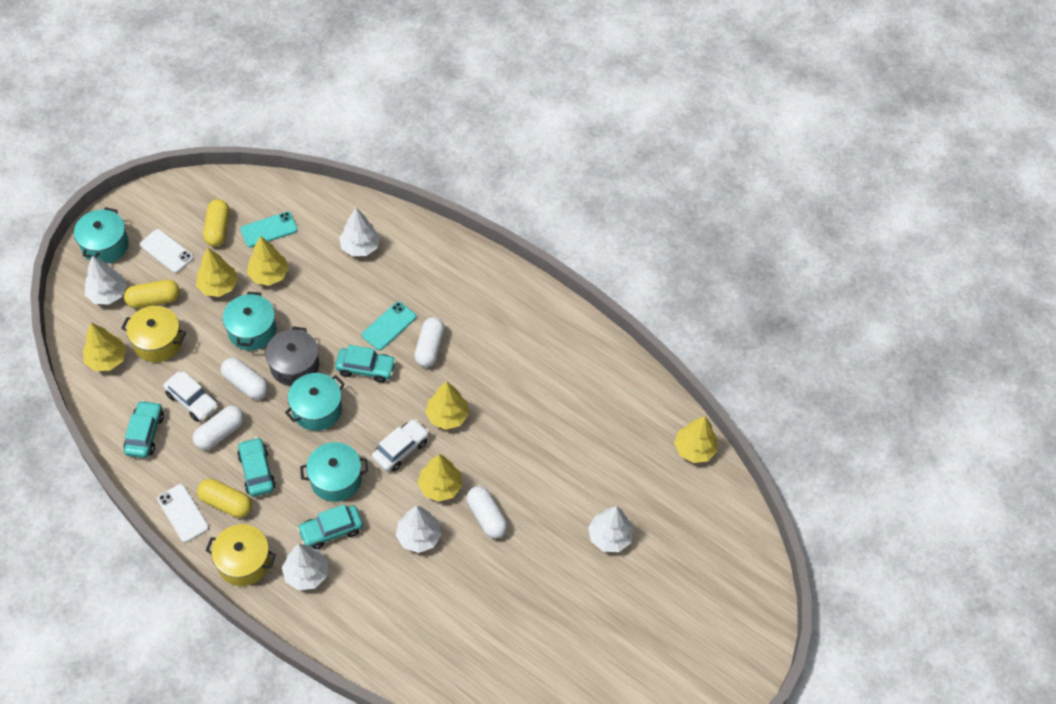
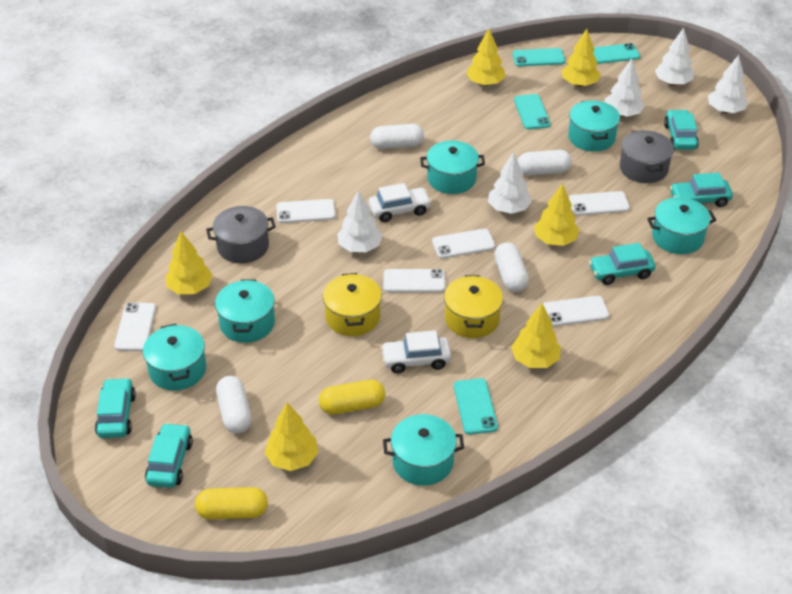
grey pot: [266,326,319,386] = 1 -> [206,206,276,263] [620,130,674,183] = 2
turquoise car: [123,400,164,458] [237,437,276,497] [297,504,363,549] [335,345,396,383] = 4 -> [95,377,136,438] [145,423,193,488] [589,243,656,285] [664,110,699,150] [670,173,733,207] = 5
turquoise phone: [240,212,298,247] [362,302,416,350] = 2 -> [454,378,498,435] [512,48,565,66] [514,94,551,129] [593,43,640,64] = 4
turquoise pot: [74,207,129,263] [223,292,276,350] [285,373,345,431] [300,442,368,502] = 4 -> [143,324,206,391] [215,279,275,343] [383,414,464,486] [420,141,485,194] [568,100,620,152] [647,197,716,254] = 6
white phone: [140,229,194,273] [157,484,209,543] = 2 -> [114,302,156,351] [276,199,336,223] [384,269,445,292] [432,229,495,259] [543,296,609,326] [569,191,630,216] = 6
yellow capsule: [124,280,180,308] [197,479,252,518] [203,199,229,247] = 3 -> [195,487,268,519] [319,380,385,415] = 2

